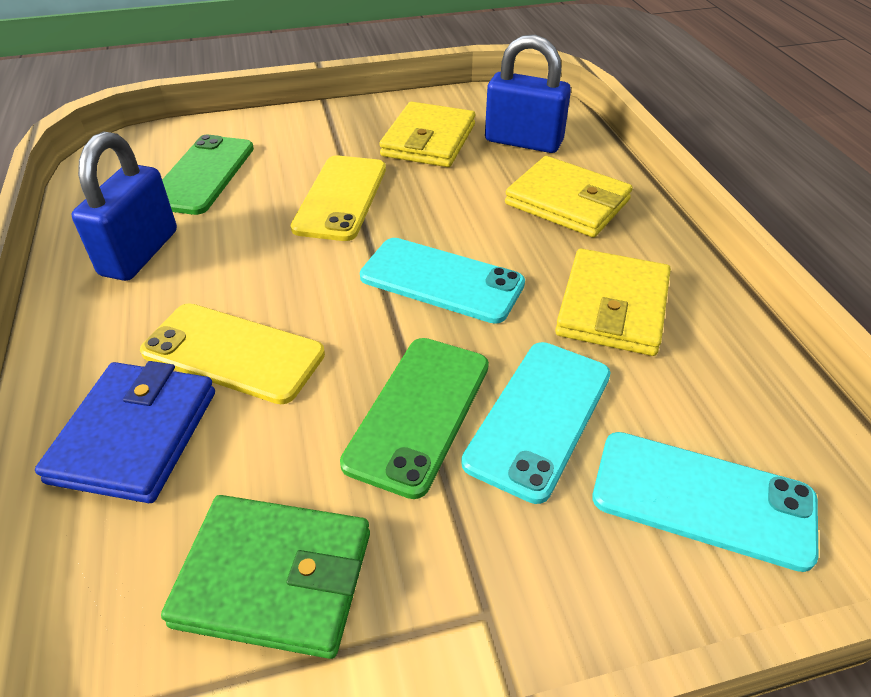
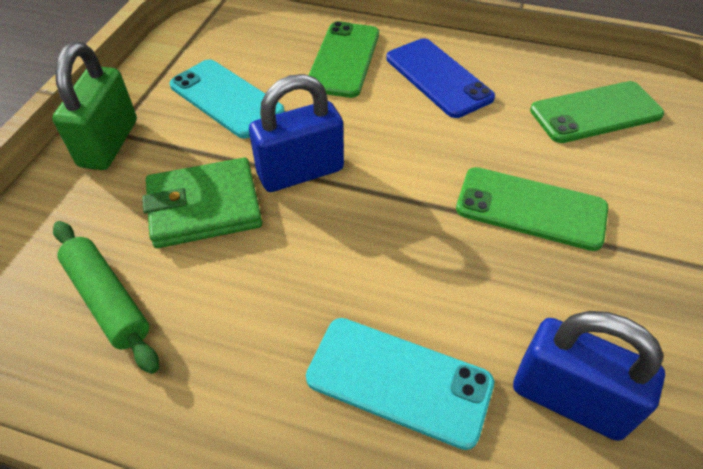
blue phone: none = 0 -> [386,38,495,118] = 1
blue wallet: [35,361,215,503] = 1 -> none = 0
green padlock: none = 0 -> [52,42,137,170] = 1
green phone: [162,135,254,215] [340,338,489,499] = 2 -> [309,21,379,98] [456,167,608,251] [530,81,664,143] = 3
green rolling pin: none = 0 -> [53,221,159,374] = 1
turquoise phone: [360,238,525,324] [461,342,611,504] [592,432,819,572] = 3 -> [170,59,285,139] [306,318,494,450] = 2
yellow phone: [140,303,325,404] [291,156,386,241] = 2 -> none = 0
yellow wallet: [379,102,475,167] [505,156,633,237] [555,249,671,356] = 3 -> none = 0

